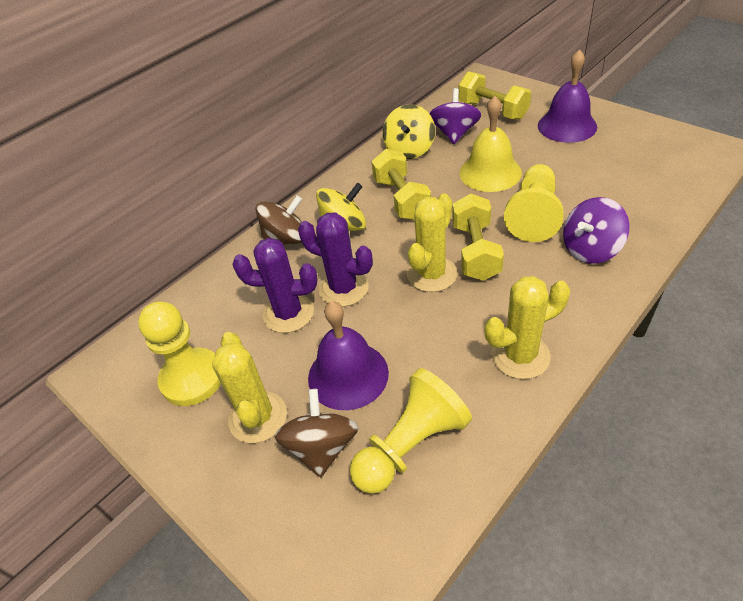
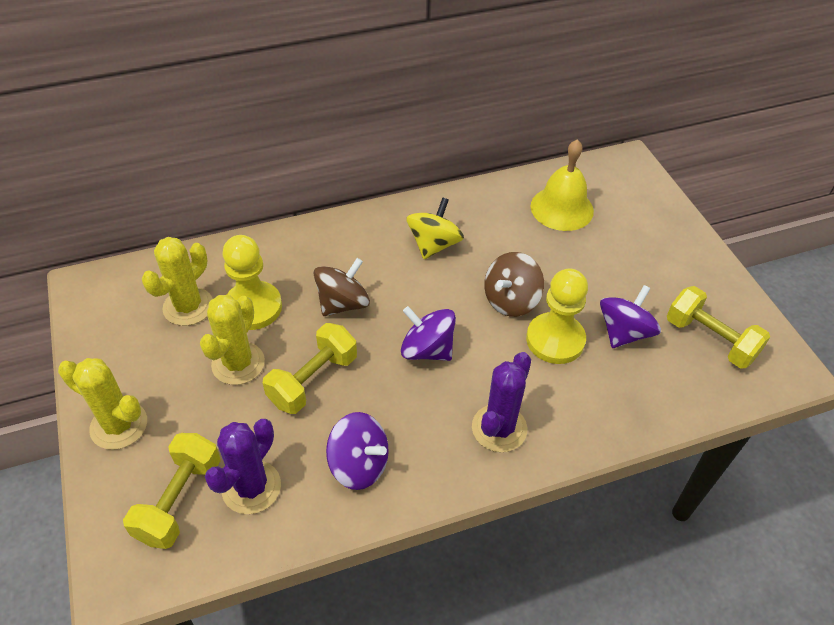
purple bell: [308,301,389,410] [538,49,597,143] = 2 -> none = 0
purple spinning top: [429,88,481,144] [563,197,630,264] = 2 -> [326,412,389,490] [401,306,456,361] [600,285,661,348] = 3
yellow pawn: [138,301,221,406] [350,368,472,494] [504,164,564,242] = 3 -> [222,235,282,330] [526,268,588,364] = 2
yellow spinning top: [316,183,366,231] [383,104,435,159] = 2 -> [406,198,464,259] = 1

